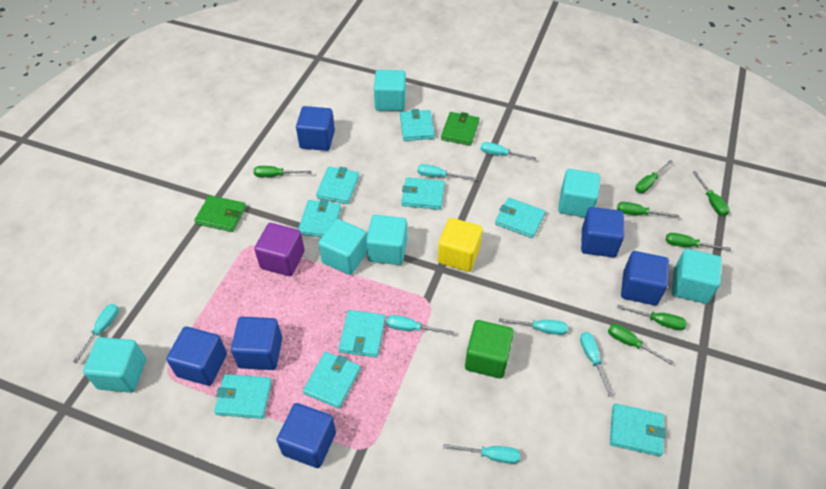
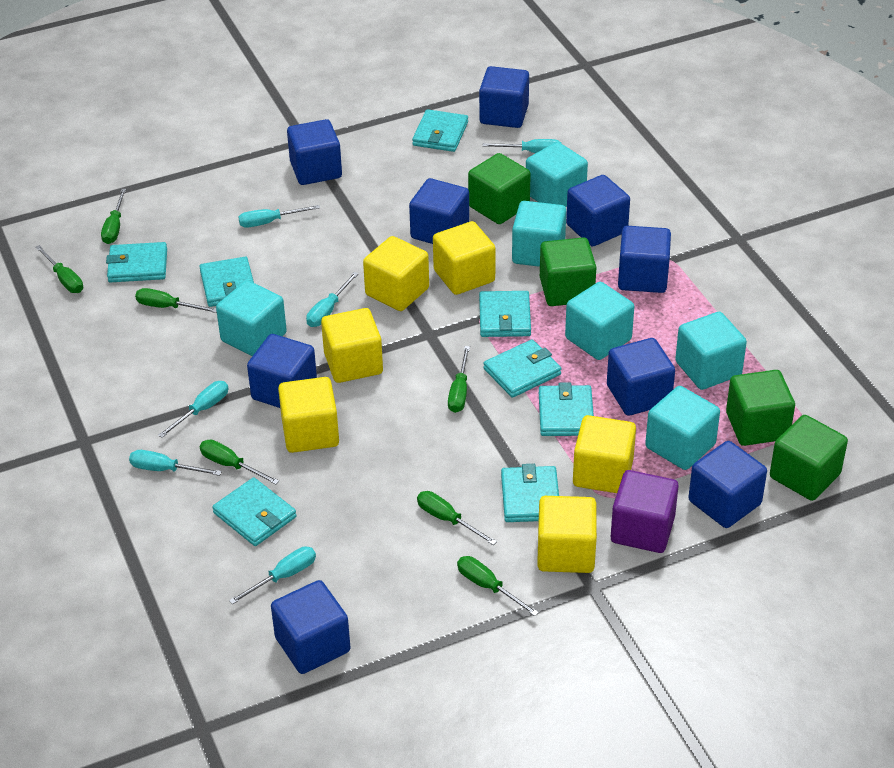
blue cube: [166,327,227,386] [231,317,282,370] [276,403,336,468] [296,106,335,151] [581,207,624,257] [621,251,669,305] = 6 -> [247,334,317,408] [271,580,351,674] [287,119,342,185] [409,178,469,244] [479,66,529,128] [566,175,630,246] [607,338,675,416] [618,226,671,293] [688,441,767,528] = 9
green cube: [465,320,514,379] = 1 -> [468,153,531,224] [540,237,596,306] [726,370,795,446] [770,415,848,501] = 4
green wallet: [194,195,246,232] [441,112,480,146] = 2 -> none = 0
turquoise screwdriver: [73,304,119,363] [387,315,454,335] [417,164,475,180] [443,444,520,464] [481,142,536,160] [499,318,568,335] [580,332,613,397] = 7 -> [129,450,222,476] [158,381,228,438] [229,546,316,605] [238,205,320,228] [306,272,359,327] [483,139,561,153] = 6
turquoise wallet: [214,374,272,419] [298,199,341,237] [303,352,361,409] [316,167,359,204] [338,310,386,357] [400,109,434,141] [401,177,445,210] [495,197,545,238] [610,404,666,456] = 9 -> [106,242,167,282] [199,257,254,307] [212,477,297,546] [412,109,468,152] [479,291,531,337] [484,339,562,398] [501,464,559,522] [539,383,594,436] = 8
yellow cube: [438,218,483,272] = 1 -> [278,377,339,453] [321,308,383,383] [363,236,429,311] [433,221,496,295] [537,496,597,573] [573,415,636,493] = 6

